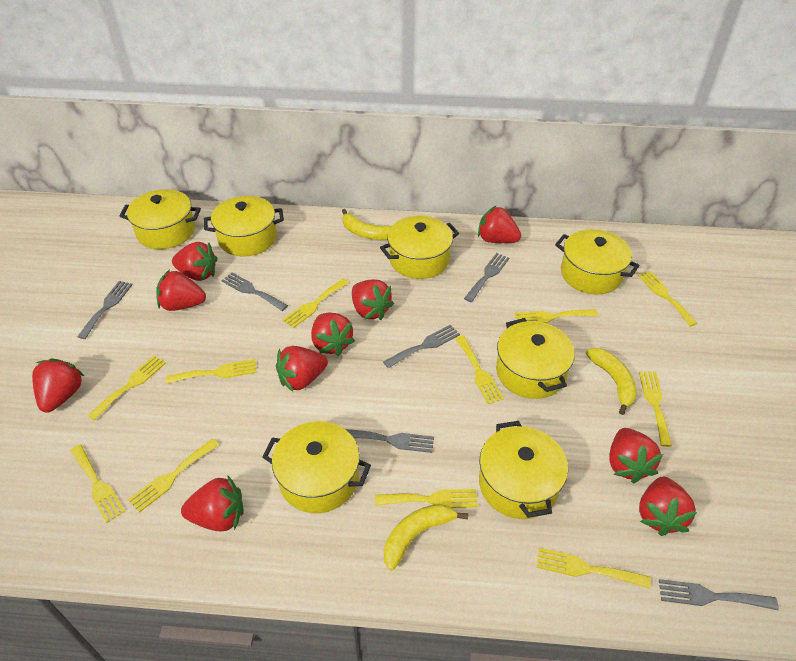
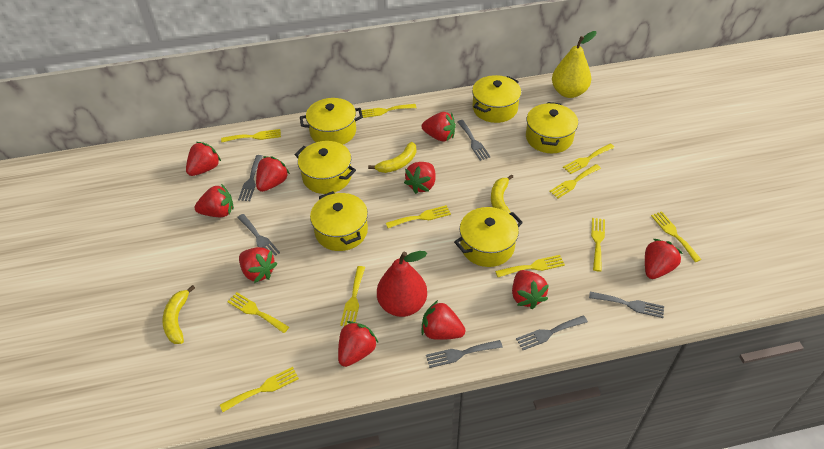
red pear: none = 0 -> [377,251,427,317] = 1
yellow pear: none = 0 -> [552,31,596,98] = 1
yellow pot: [120,189,201,249] [204,196,284,257] [262,421,371,513] [380,216,459,279] [479,421,568,519] [496,318,575,399] [555,229,640,294] = 7 -> [295,141,356,194] [300,98,363,145] [310,191,368,251] [454,207,523,267] [472,75,521,123] [526,102,578,153] = 6

